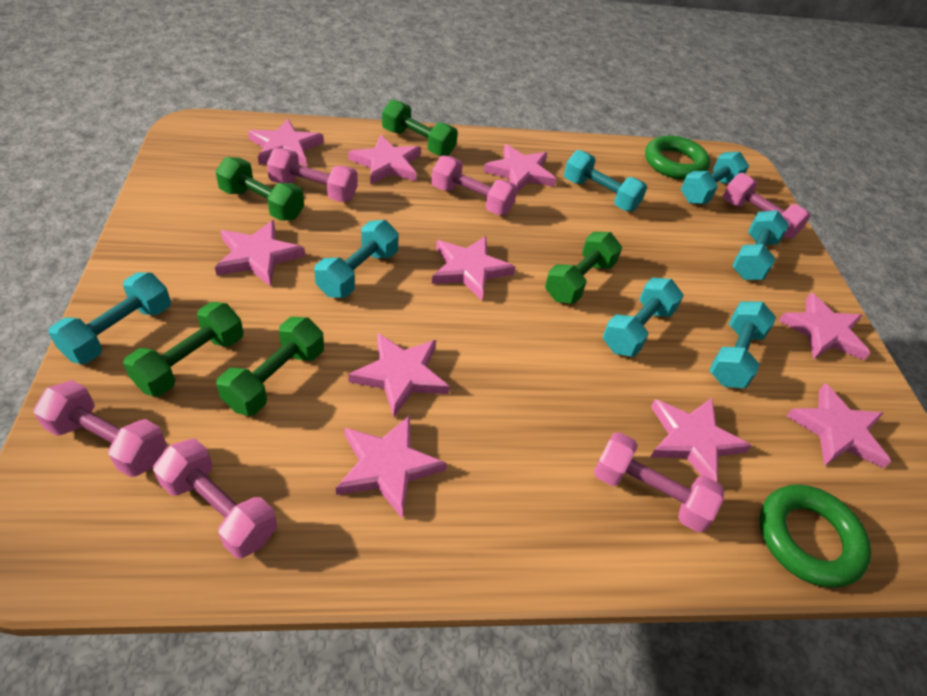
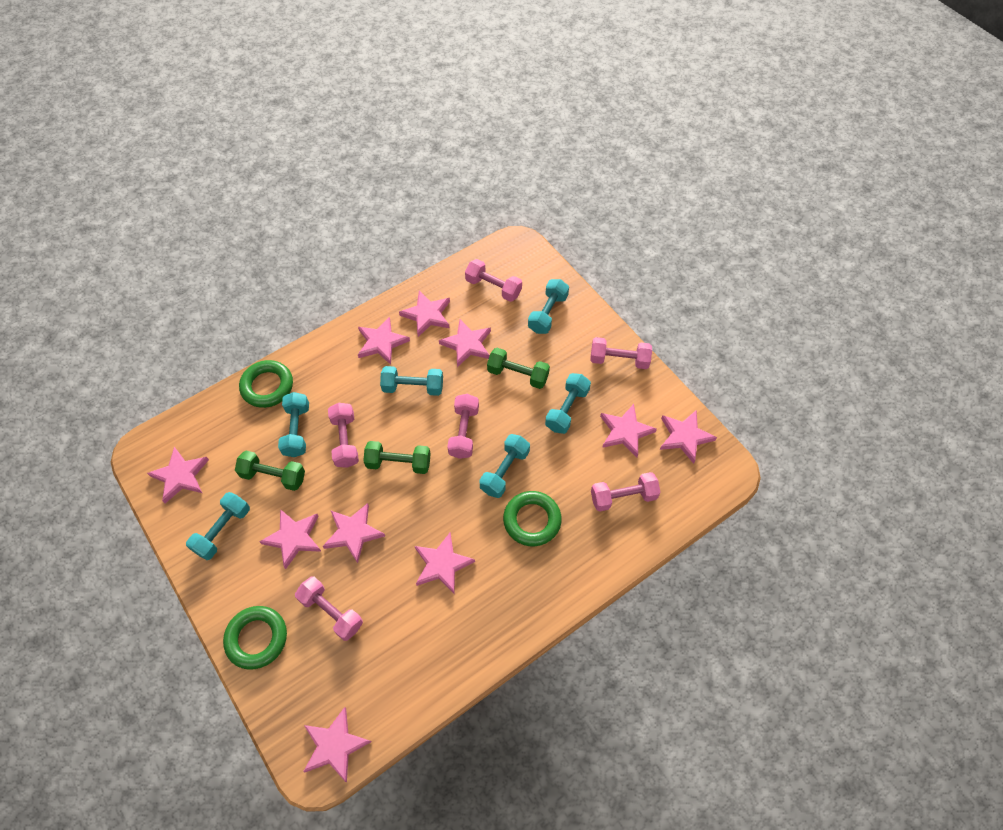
green dumbbell: [123,302,244,397] [215,157,304,221] [216,317,324,416] [382,100,458,156] [545,232,622,304] = 5 -> [235,451,305,491] [363,441,431,474] [487,348,550,389] = 3
green ring: [645,135,710,180] [760,484,872,588] = 2 -> [223,606,287,670] [239,360,293,408] [503,491,562,546] = 3
turquoise dumbbell: [48,272,171,364] [314,220,399,298] [564,150,647,212] [603,278,684,357] [681,152,749,204] [709,302,776,388] [732,210,789,280] = 7 -> [186,492,250,560] [278,392,309,457] [380,366,443,396] [479,434,530,498] [528,279,569,334] [545,373,591,434] = 6

